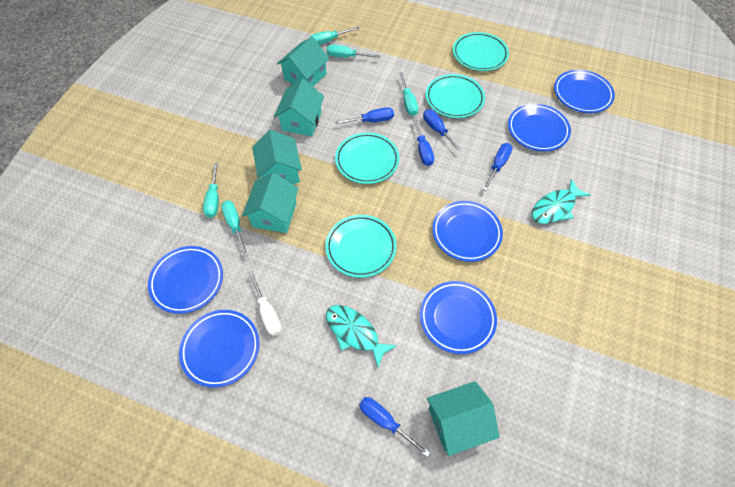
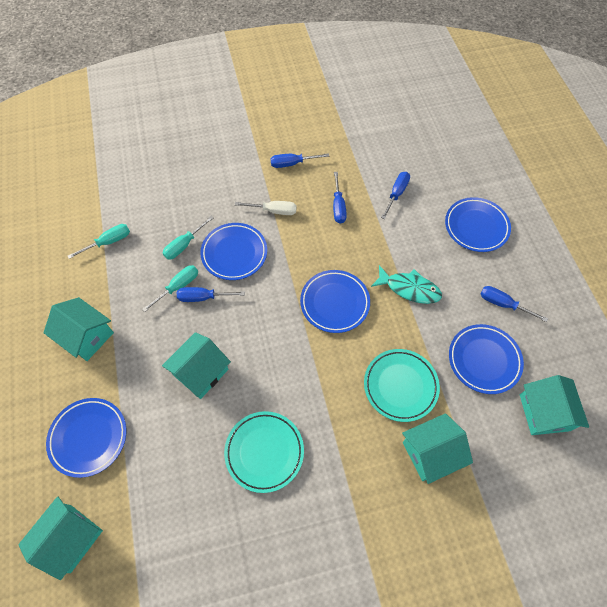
blue plate: [148,246,223,314] [179,310,259,388] [420,281,497,354] [432,201,503,262] [508,104,571,151] [554,70,615,113] = 6 -> [46,398,127,478] [200,223,267,280] [300,270,370,333] [445,197,511,252] [449,324,524,394] = 5
turquoise fish: [326,305,397,368] [532,179,591,224] = 2 -> [371,265,442,304] = 1
turquoise plate: [325,215,397,278] [335,132,399,184] [426,74,485,118] [453,32,509,71] = 4 -> [224,411,304,493] [364,349,440,422] = 2
turquoise screwdriver: [203,162,219,218] [221,200,248,257] [309,27,360,45] [326,45,381,58] [399,72,418,116] = 5 -> [68,224,130,259] [142,265,198,312] [163,216,214,260] = 3

